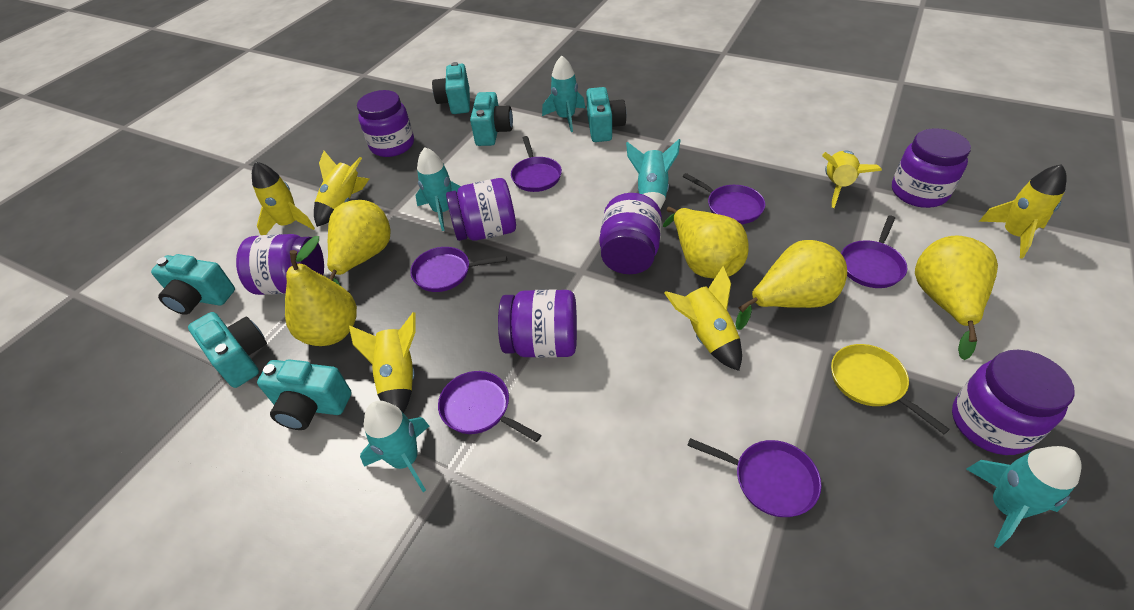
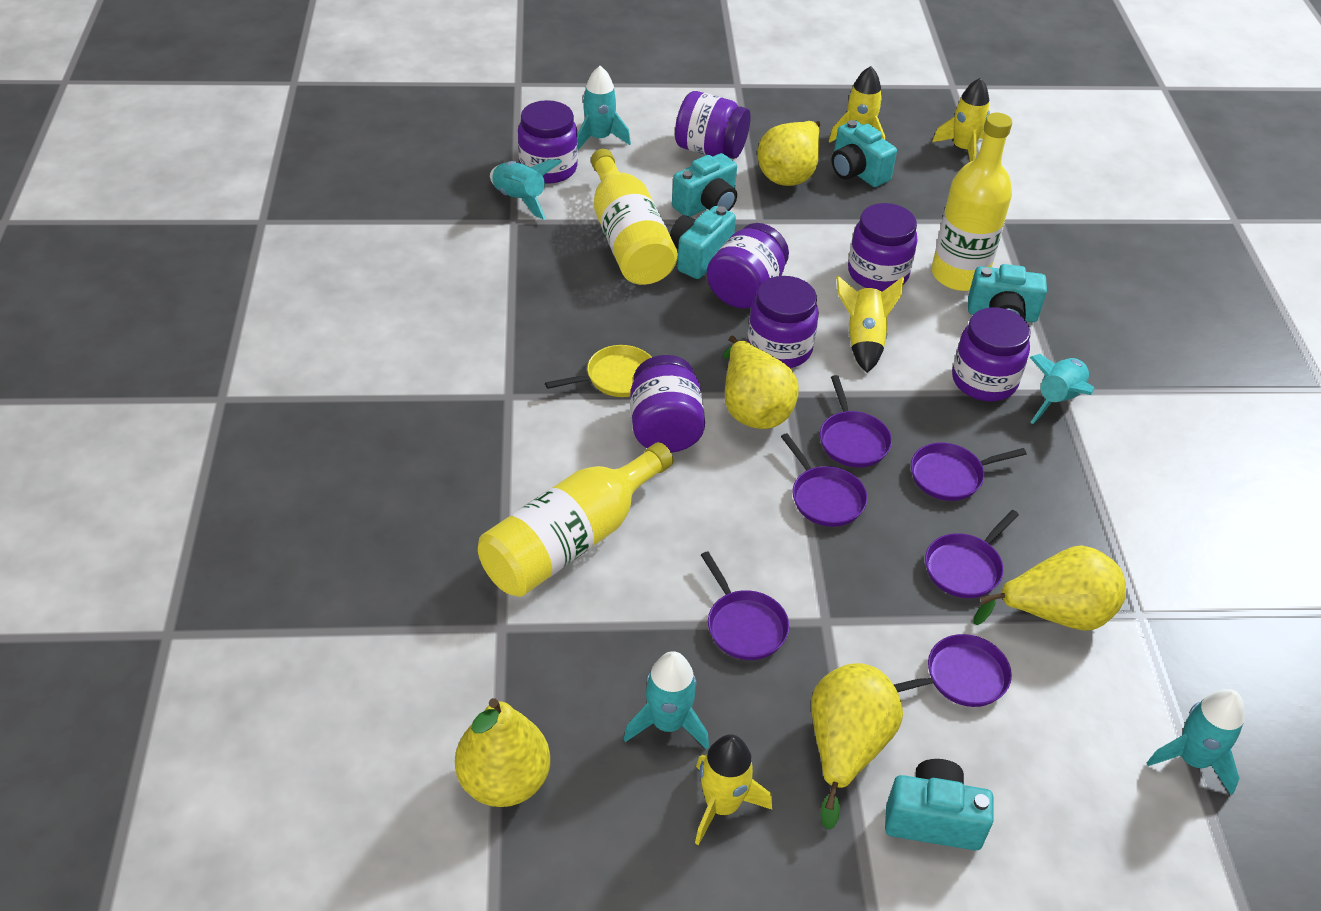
turquoise camera: [151,254,235,315] [188,312,267,388] [257,359,351,430] [432,62,470,114] [470,92,513,146] [586,87,627,142] = 6 -> [670,206,736,279] [672,153,737,217] [831,120,897,187] [885,759,994,850] [968,264,1047,322] = 5
yellow bottle: none = 0 -> [478,442,673,597] [591,149,678,285] [932,113,1012,291] = 3
yellow rocket: [252,162,315,235] [314,151,369,227] [349,312,416,413] [664,265,742,371] [822,151,882,208] [979,164,1067,259] = 6 -> [695,734,772,845] [829,66,885,143] [836,276,904,373] [932,78,990,162] = 4

